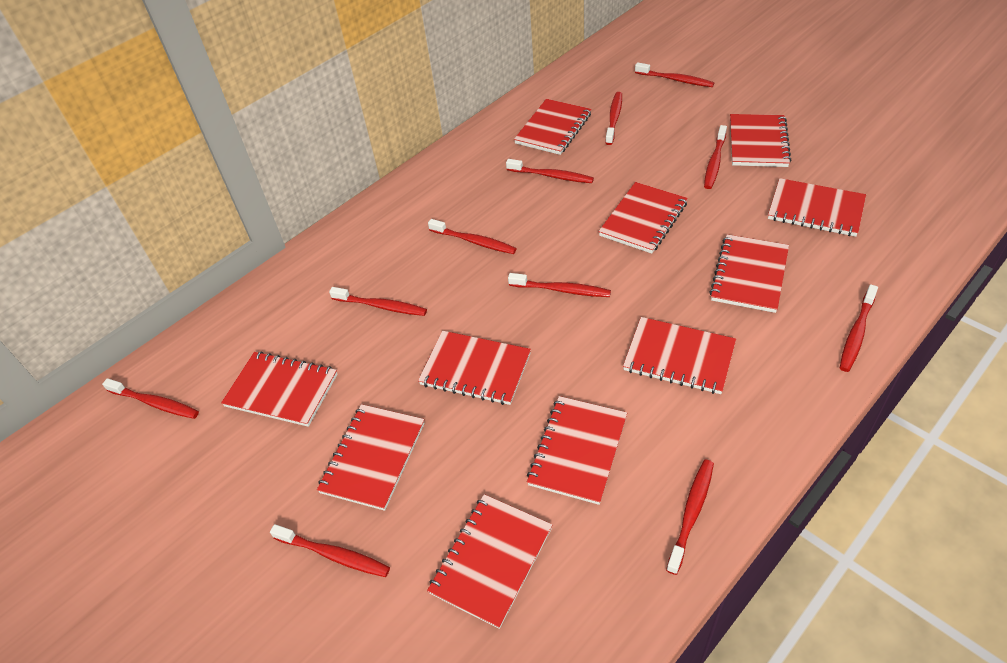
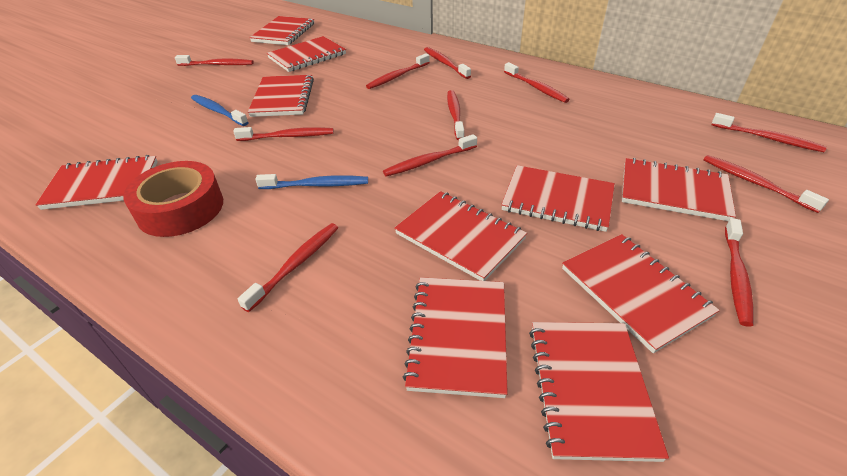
blue toothbrush: none = 0 -> [191,95,248,126] [255,174,368,189] = 2
red notebook: [221,351,338,427] [317,404,425,511] [418,331,531,405] [427,494,552,629] [514,99,592,155] [527,396,627,505] [598,182,688,254] [623,317,736,394] [709,234,789,313] [730,114,791,167] [768,178,866,237] = 11 -> [35,155,158,210] [248,75,314,117] [249,16,314,45] [267,36,346,72] [394,191,527,281] [403,277,508,398] [501,165,615,232] [529,322,669,462] [562,234,720,353] [622,158,736,221] = 10
red tape: none = 0 -> [123,161,223,237] = 1

